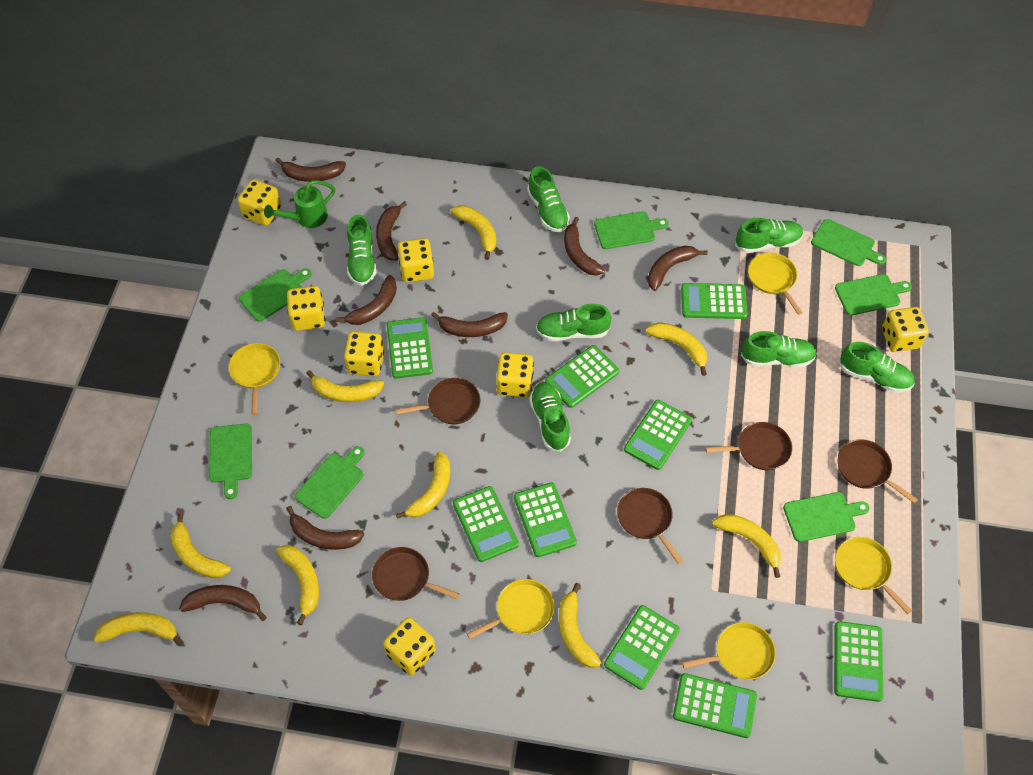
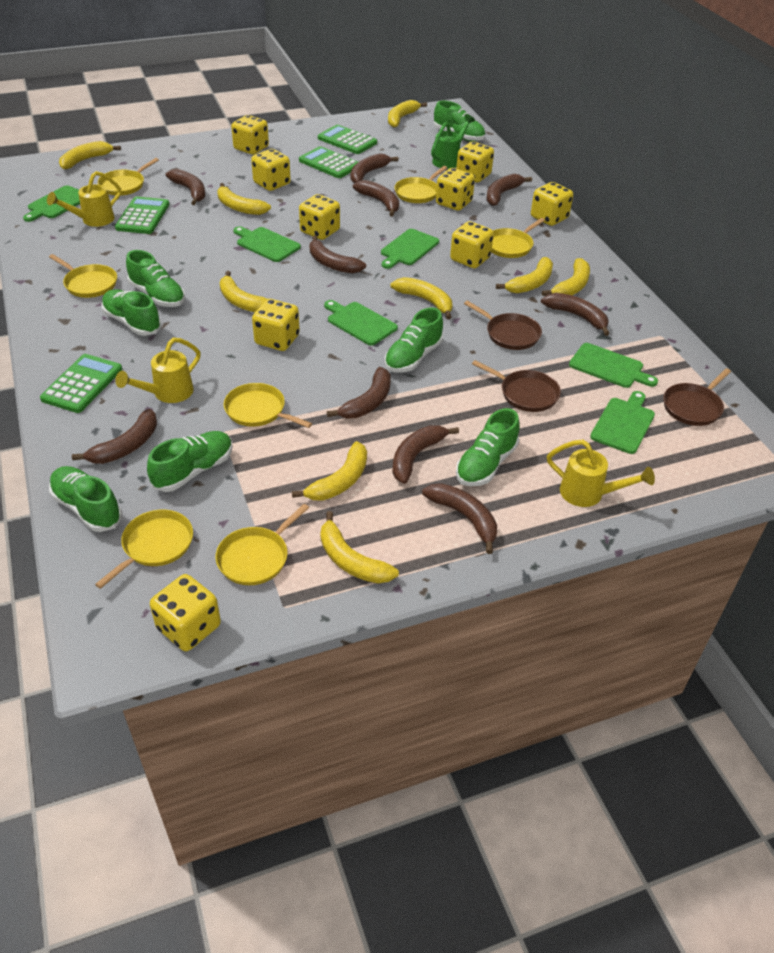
brown banana: [179,585,267,621] [275,158,346,182] [286,506,365,550] [336,275,397,325] [376,201,407,261] [431,312,508,337] [564,217,605,276] [648,245,708,291] = 8 -> [72,409,157,464] [166,169,205,205] [310,235,366,273] [327,367,391,418] [351,153,398,183] [353,180,399,217] [392,425,459,484] [422,483,497,554] [487,174,532,206] [541,293,610,336] = 10
brown pan: [372,547,460,601] [395,378,480,424] [617,488,683,564] [706,422,792,470] [838,439,918,504] = 5 -> [464,301,542,350] [472,360,561,412] [663,368,731,426] = 3
green calculator: [387,317,433,379] [453,486,519,562] [514,482,577,557] [545,345,619,408] [604,605,680,690] [624,400,692,470] [673,673,757,738] [681,283,748,319] [834,621,883,702] = 9 -> [40,354,122,413] [115,196,170,234] [299,146,358,178] [318,125,377,154] = 4
green cutting board: [209,424,252,499] [239,268,312,322] [295,446,365,519] [594,211,668,249] [783,492,870,542] [811,219,886,266] [835,274,912,316] = 7 -> [23,185,80,222] [233,226,301,262] [324,300,398,346] [381,229,439,269] [569,343,658,388] [590,391,655,454] = 6
yellow dice: [238,179,281,226] [287,286,325,331] [344,331,384,376] [383,617,436,675] [397,238,434,282] [496,352,534,398] [882,307,929,352] = 7 -> [150,574,221,651] [231,115,269,155] [251,149,291,191] [252,299,300,351] [299,194,340,240] [436,168,475,211] [450,221,494,268] [456,142,494,183] [531,182,573,226] = 9
yellow pan: [229,343,280,415] [467,579,555,639] [682,622,776,680] [748,253,803,315] [835,537,912,614] = 5 -> [49,254,117,298] [95,510,193,589] [98,158,159,196] [215,504,309,585] [224,383,312,428] [394,166,447,203] [491,218,545,258] = 7
yellow watering can: none = 0 -> [47,171,121,227] [115,338,201,403] [547,440,655,507] = 3

